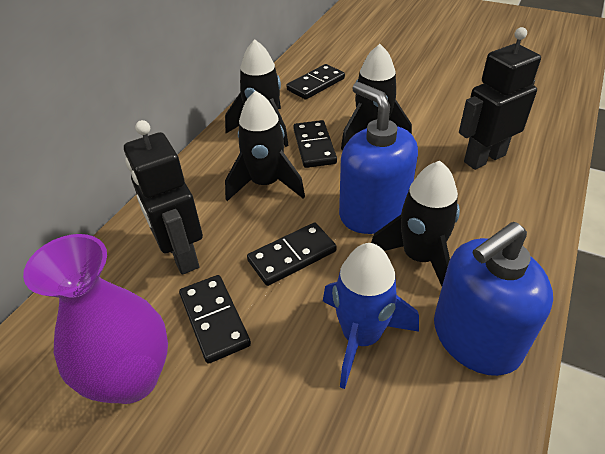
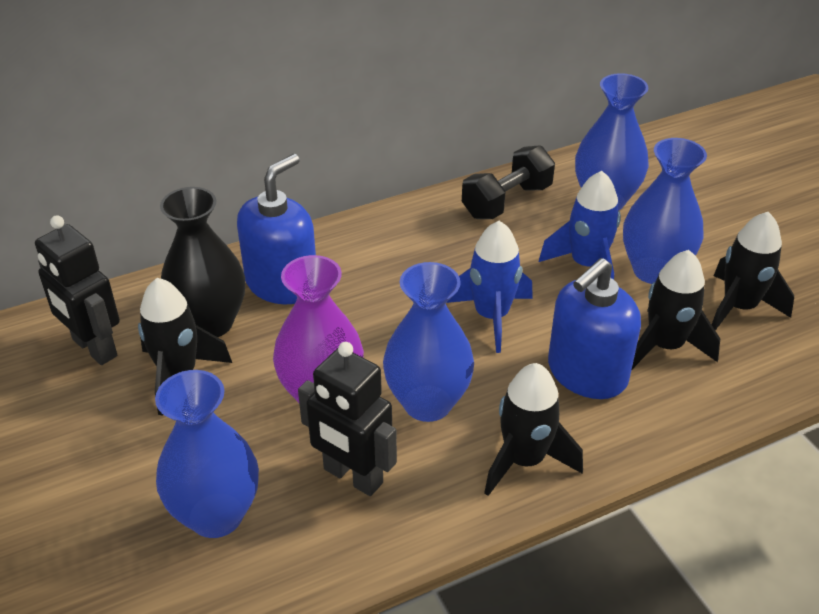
black domino: [179,275,251,364] [247,223,337,286] [286,64,345,100] [293,120,337,168] = 4 -> none = 0
black dumbbell: none = 0 -> [462,145,555,219] = 1
black vase: none = 0 -> [160,187,245,337] = 1
blue rocket: [323,243,419,389] = 1 -> [446,221,533,353] [539,171,621,280] = 2
blue vase: none = 0 -> [155,370,259,538] [383,262,474,422] [575,73,649,211] [623,138,707,284] = 4

